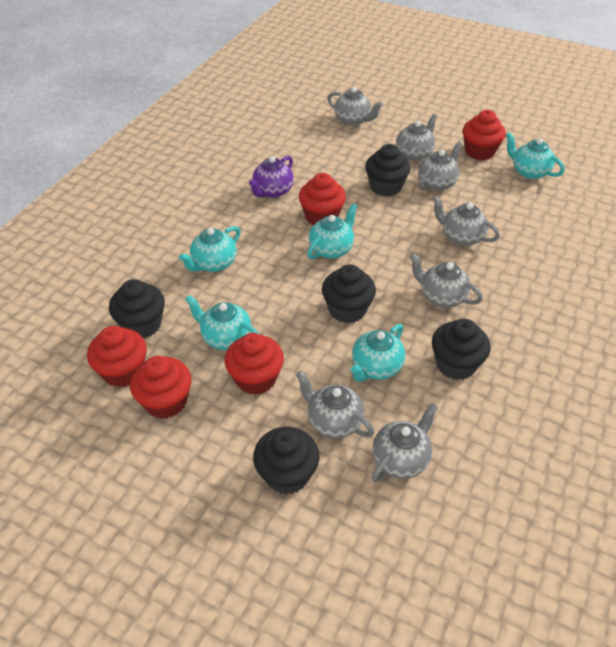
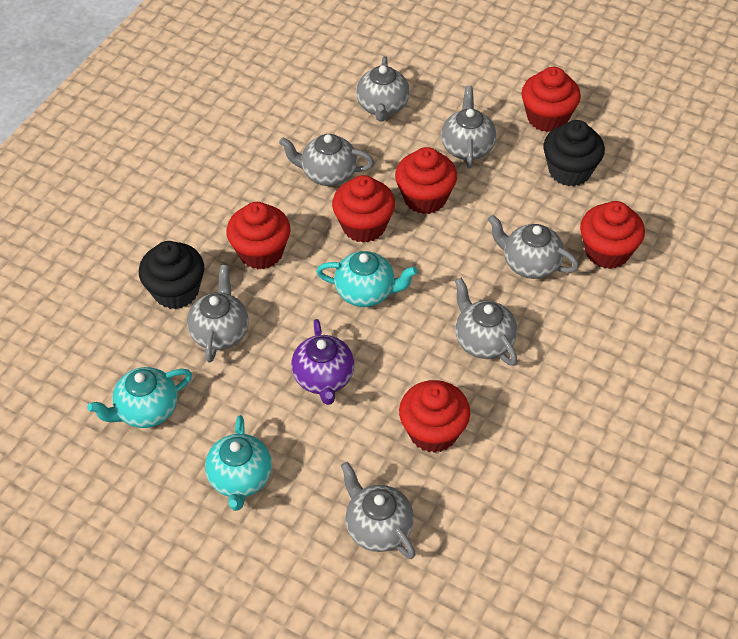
black cupcake: [109,279,165,338] [253,427,319,495] [322,264,376,323] [365,144,411,197] [432,319,491,380] = 5 -> [139,241,204,309] [543,120,605,186] = 2
red cupcake: [87,326,147,387] [130,356,192,419] [225,333,284,395] [299,173,346,225] [463,110,506,160] = 5 -> [226,202,291,269] [332,175,395,243] [395,147,457,214] [399,380,470,453] [521,67,581,132] [580,201,645,269] = 6
turquoise teapot: [179,226,240,272] [185,295,259,350] [307,203,357,260] [351,324,405,382] [506,132,565,179] = 5 -> [87,367,192,428] [205,415,272,511] [316,251,418,307] = 3

